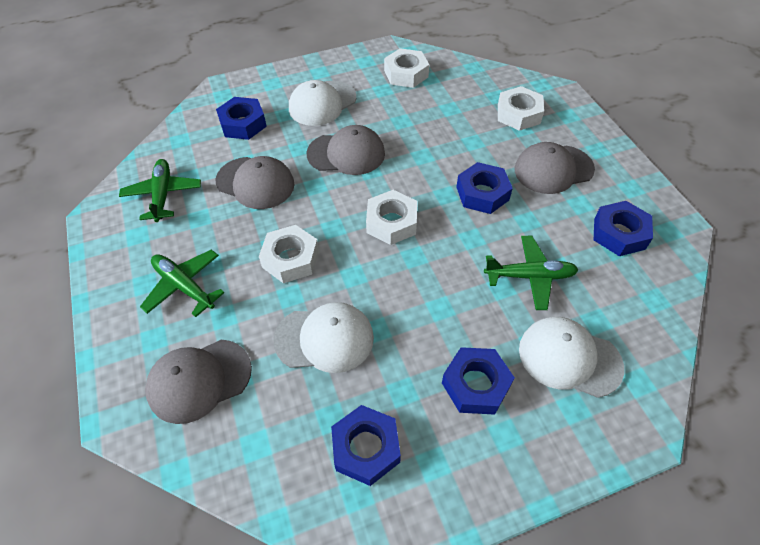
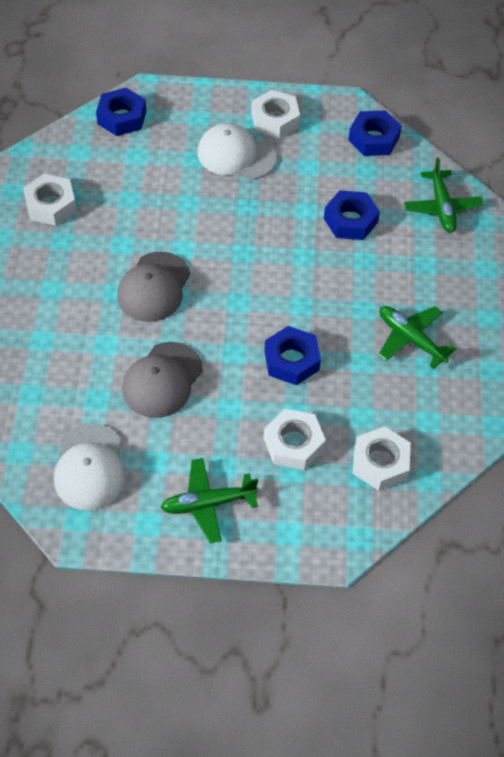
blue nut: [216,97,267,140] [331,405,401,486] [442,347,515,415] [456,162,513,214] [594,201,653,256] = 5 -> [96,88,146,136] [264,326,321,385] [324,190,380,240] [348,110,402,156] = 4
grey cap: [145,340,252,424] [215,156,295,209] [307,125,385,175] [514,142,595,194] = 4 -> [117,252,190,322] [122,342,203,418] = 2
white cap: [273,302,374,373] [289,80,356,126] [519,317,624,398] = 3 -> [54,424,126,511] [198,123,276,180] = 2

